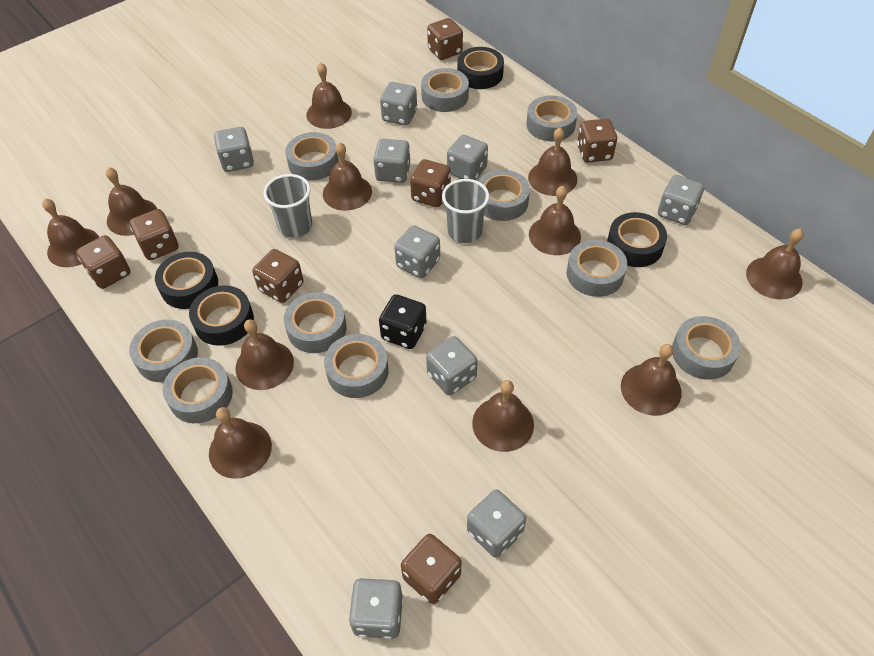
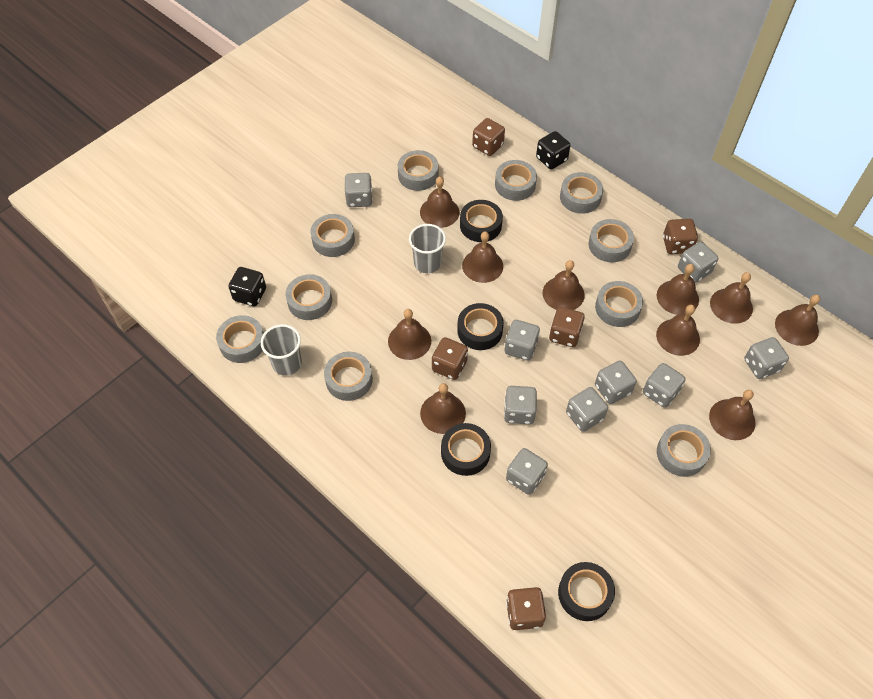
black dice: [379,294,427,349] = 1 -> [228,267,266,306] [536,131,571,170] = 2
brown bell: [42,198,99,267] [106,167,157,236] [209,407,272,479] [235,319,294,390] [306,63,352,129] [323,142,372,211] [472,380,534,452] [528,127,577,196] [529,186,581,255] [621,344,682,416] [746,229,804,299] = 11 -> [388,309,431,360] [420,177,459,228] [420,383,466,434] [462,231,503,283] [542,260,585,310] [656,305,700,356] [657,264,699,315] [709,390,756,440] [710,272,753,324] [775,295,820,346] = 10
brown dice: [76,235,131,289] [130,209,179,260] [252,249,304,303] [401,534,461,604] [410,159,451,207] [427,18,463,60] [577,119,617,163] = 7 -> [432,337,468,380] [472,118,505,156] [506,587,546,630] [549,307,585,347] [663,219,698,254] = 5

